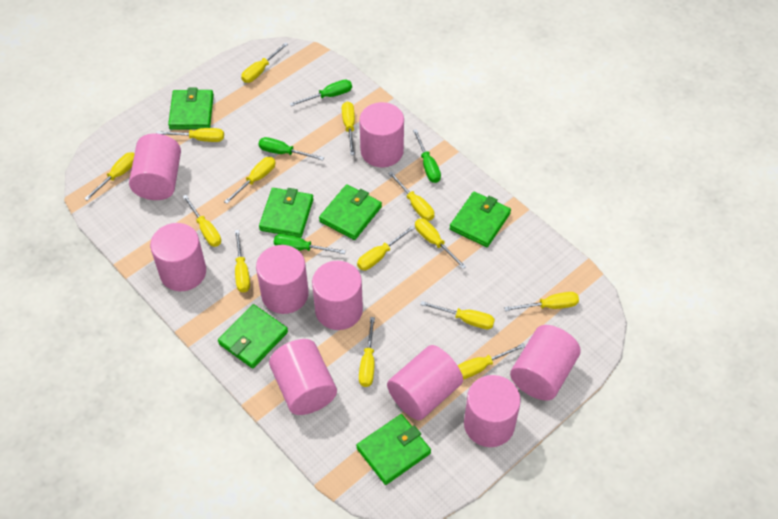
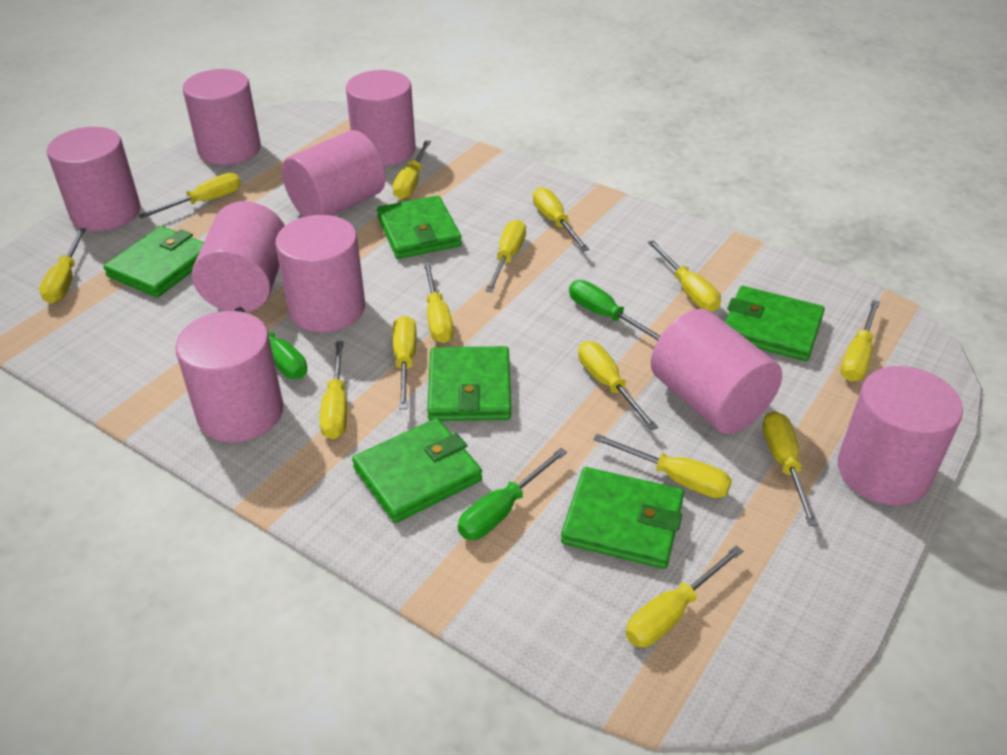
green screwdriver: [259,137,324,161] [274,234,346,254] [290,79,352,106] [413,129,441,183] = 4 -> [234,307,307,379] [458,448,567,540] [569,280,661,341] = 3

